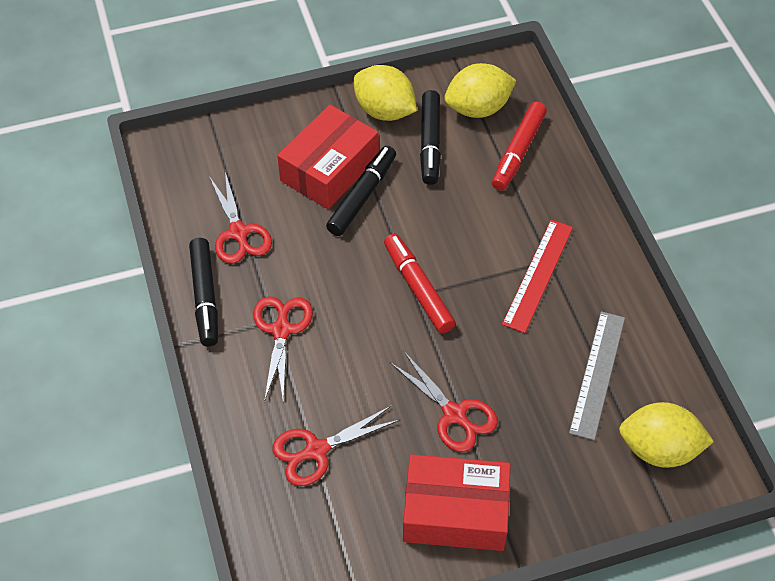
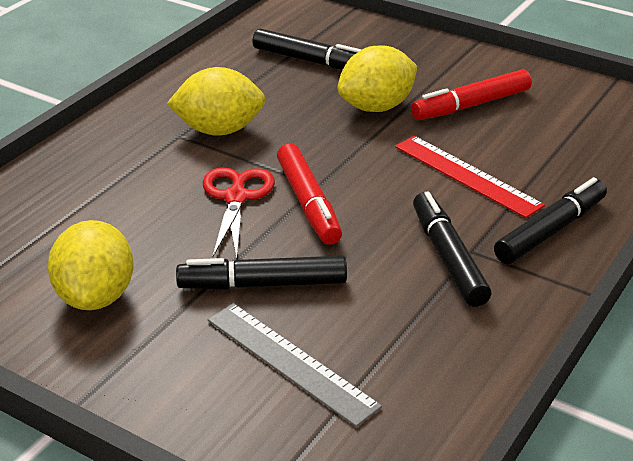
black marker: [189,238,218,346] [326,146,396,236] [420,90,441,185] = 3 -> [176,256,347,290] [252,29,361,70] [413,191,491,307] [494,177,607,264] = 4
red box: [277,105,379,209] [403,454,511,551] = 2 -> none = 0
red scissors: [209,172,272,264] [253,296,313,402] [272,405,400,486] [390,352,498,452] = 4 -> [203,167,275,259] = 1

